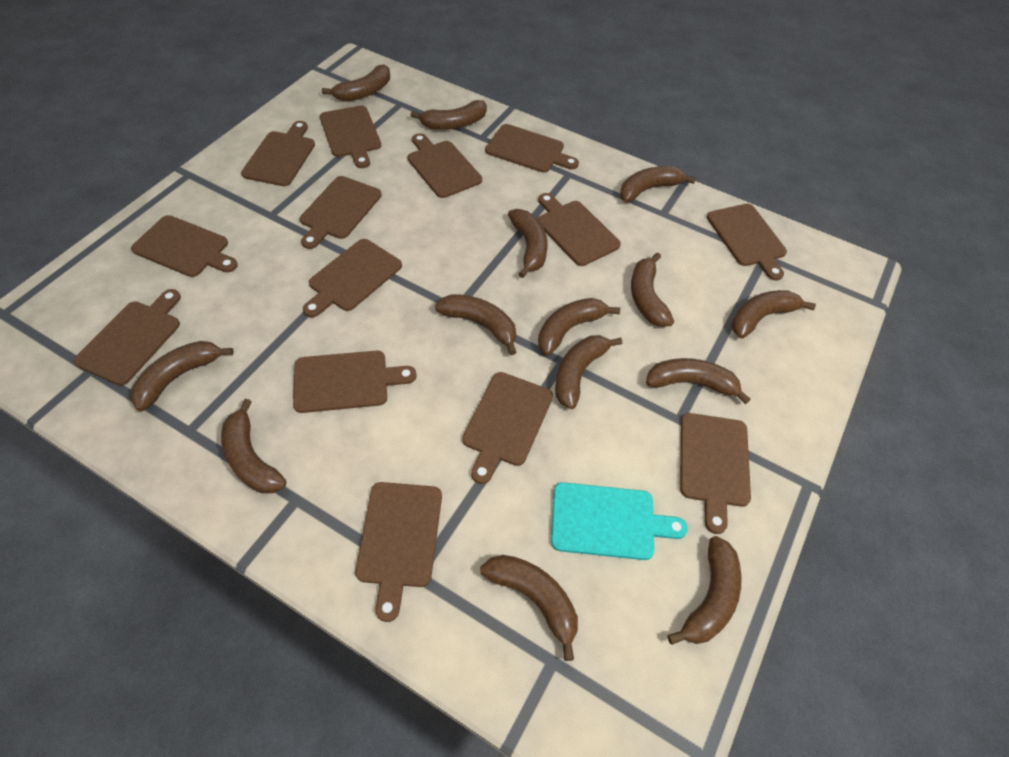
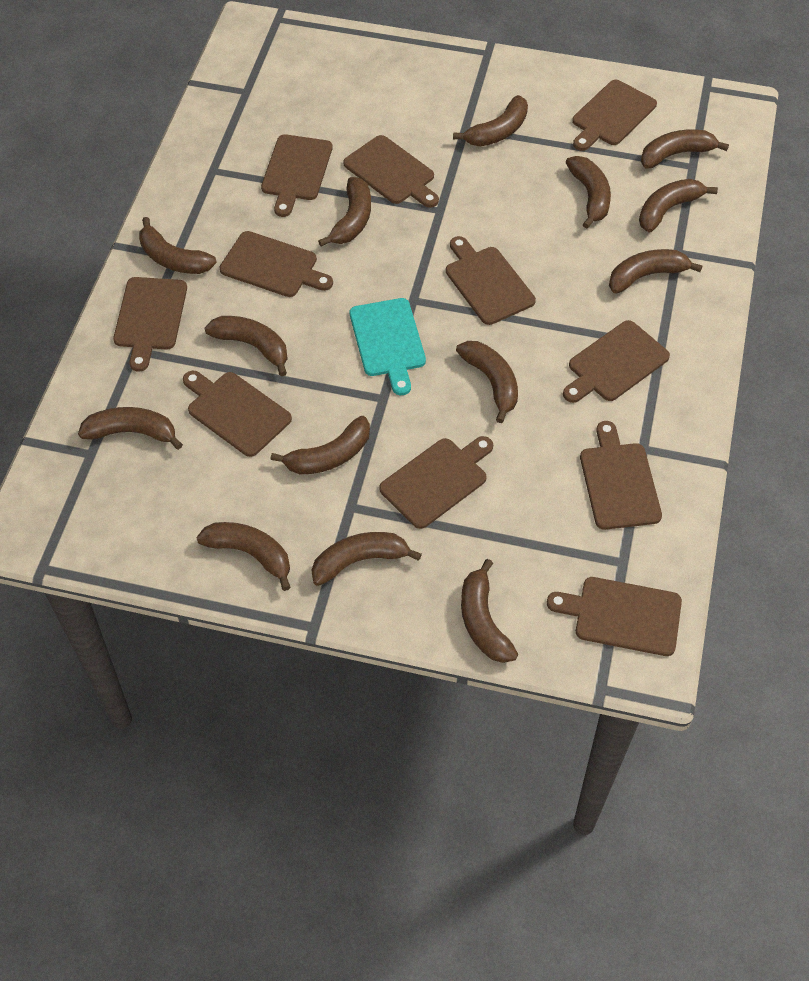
brown cutting board: [73,289,181,385] [131,215,238,277] [241,121,315,186] [293,351,417,413] [300,176,382,249] [303,239,402,317] [320,106,381,168] [355,482,442,622] [408,133,482,198] [462,372,553,484] [485,124,579,173] [538,193,621,266] [680,413,751,534] [707,204,787,281] = 14 -> [113,277,187,372] [183,371,292,457] [219,231,333,297] [261,134,332,217] [343,135,439,208] [379,436,493,529] [446,236,536,325] [547,577,682,656] [563,320,670,403] [572,80,657,151] [580,421,662,530] = 11

